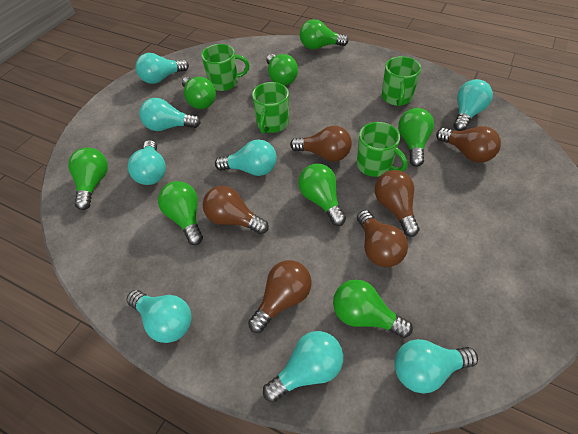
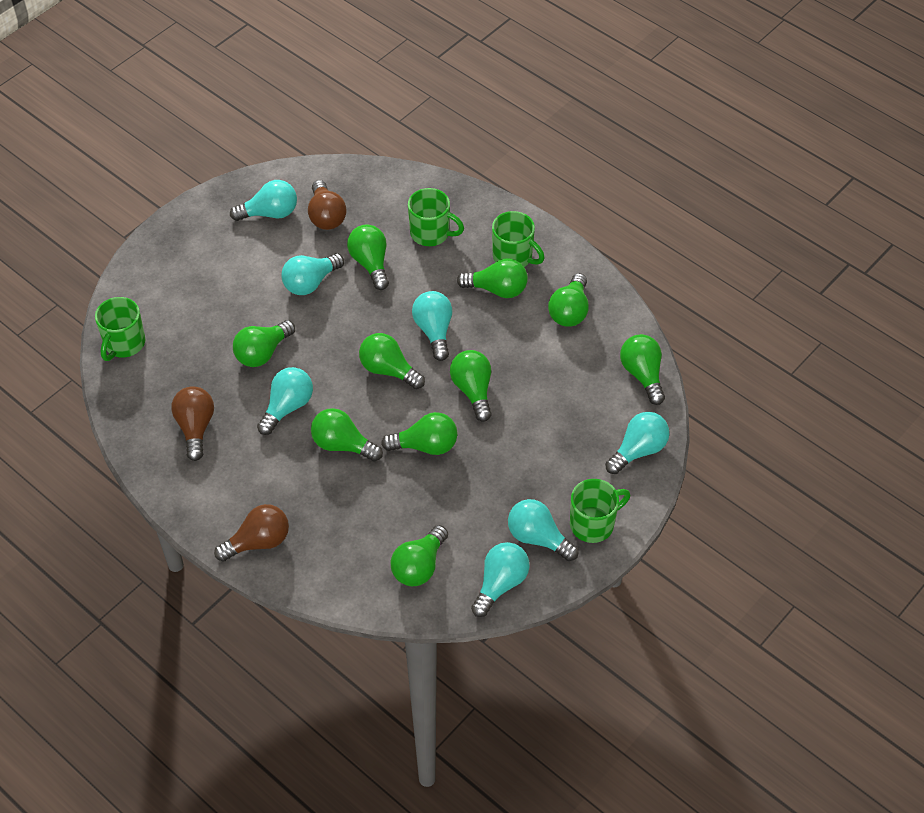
brown light bulb: [203,186,269,234] [248,260,312,333] [290,126,352,161] [357,210,408,267] [375,170,419,237] [436,126,501,163] = 6 -> [171,386,214,461] [214,504,289,561] [308,180,346,230] = 3
green light bulb: [68,147,108,210] [158,181,203,245] [182,77,216,109] [266,54,298,86] [298,164,346,226] [300,19,349,49] [333,279,413,338] [398,108,434,167] = 8 -> [233,320,295,367] [311,408,383,462] [347,224,389,290] [359,333,425,389] [381,412,458,455] [391,525,448,586] [450,350,492,422] [457,258,528,298] [548,273,589,327] [620,334,665,405] = 10
turquoise light bulb: [127,290,192,343] [128,140,166,185] [135,53,189,84] [139,98,201,131] [215,140,277,176] [263,331,343,403] [394,339,478,394] [454,79,493,131] = 8 -> [230,180,297,221] [257,367,313,435] [281,253,344,295] [412,291,452,361] [471,542,530,617] [508,499,578,561] [605,412,669,474] = 7

